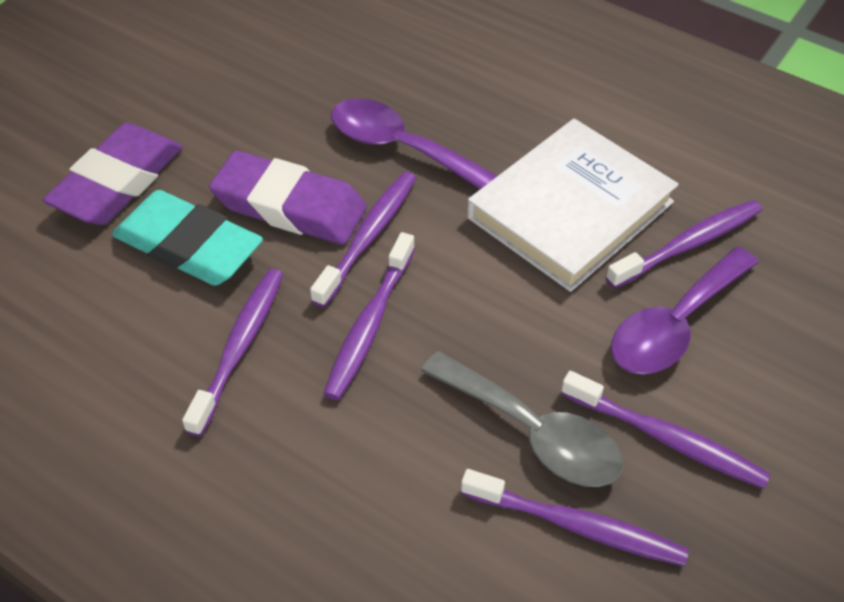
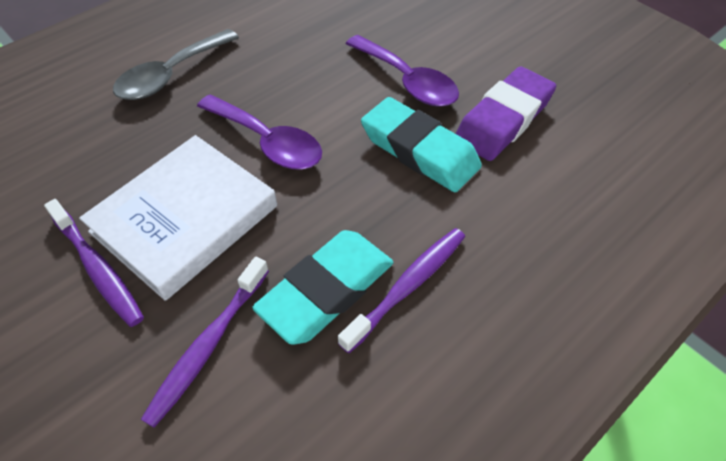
purple eraser: [43,123,183,225] [209,151,367,245] = 2 -> [455,67,556,161] = 1
purple toothbrush: [182,269,283,437] [310,172,416,307] [323,232,415,400] [461,469,689,566] [561,371,771,489] [606,200,762,289] = 6 -> [44,199,144,327] [141,257,269,428] [338,228,465,353] = 3
turquoise eraser: [112,190,263,286] = 1 -> [252,230,394,345] [361,97,482,192] = 2

